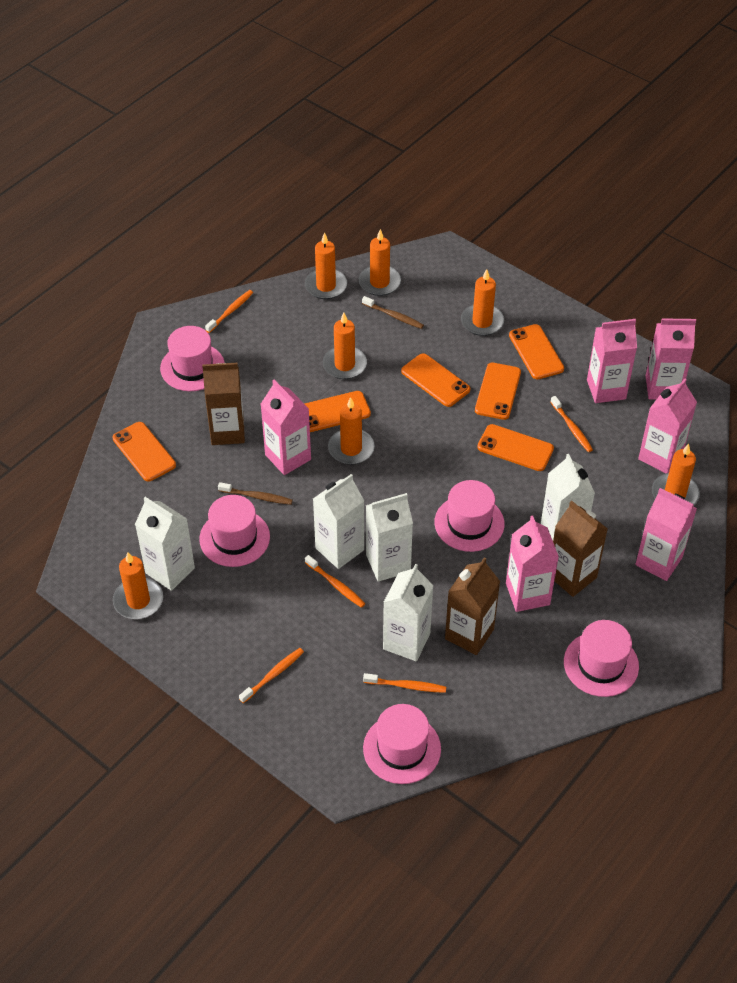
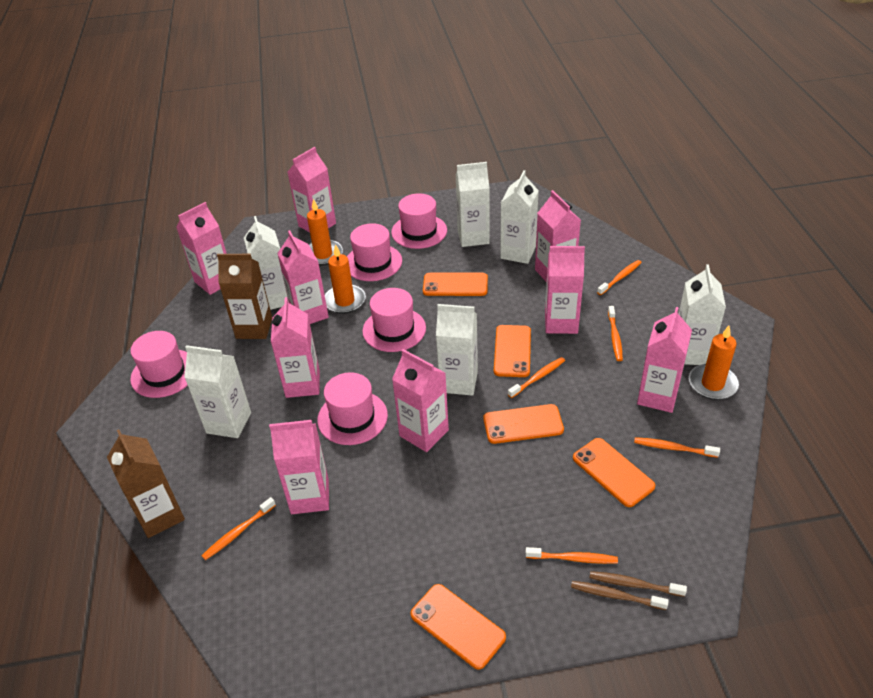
brown carton: [202,363,245,445] [445,558,500,655] [553,501,608,597] = 3 -> [107,430,185,538] [217,254,272,339] = 2
orange candle: [113,552,163,619] [305,232,347,299] [323,313,367,379] [328,397,375,465] [359,229,401,296] [461,269,504,336] [652,443,700,505] = 7 -> [307,199,343,266] [325,244,366,314] [689,326,739,400] = 3
orange phone: [113,422,176,482] [305,391,371,432] [401,353,470,407] [475,363,521,420] [477,424,554,471] [509,324,564,379] = 6 -> [410,584,506,670] [423,273,488,296] [483,404,564,444] [494,325,531,377] [573,438,655,507] = 5
orange toothbrush: [205,290,253,333] [239,648,304,703] [305,555,365,608] [363,673,446,693] [551,396,593,452] = 5 -> [202,497,276,560] [508,357,565,398] [525,547,618,564] [597,260,642,295] [608,306,623,361] [634,437,720,458] = 6
pink carton: [261,380,311,475] [506,515,559,612] [587,319,637,403] [635,488,697,581] [638,378,697,473] [646,318,696,399] = 6 -> [176,202,227,295] [269,420,329,514] [271,297,320,398] [277,230,329,324] [288,147,336,232] [392,349,449,452] [535,190,581,282] [545,246,585,334] [637,307,692,413] = 9
white carton: [135,497,195,591] [313,474,364,569] [366,493,413,582] [383,564,434,661] [541,454,595,540] = 5 -> [184,345,251,438] [244,216,289,310] [436,304,478,396] [456,162,490,247] [500,170,539,264] [679,264,726,365] = 6

